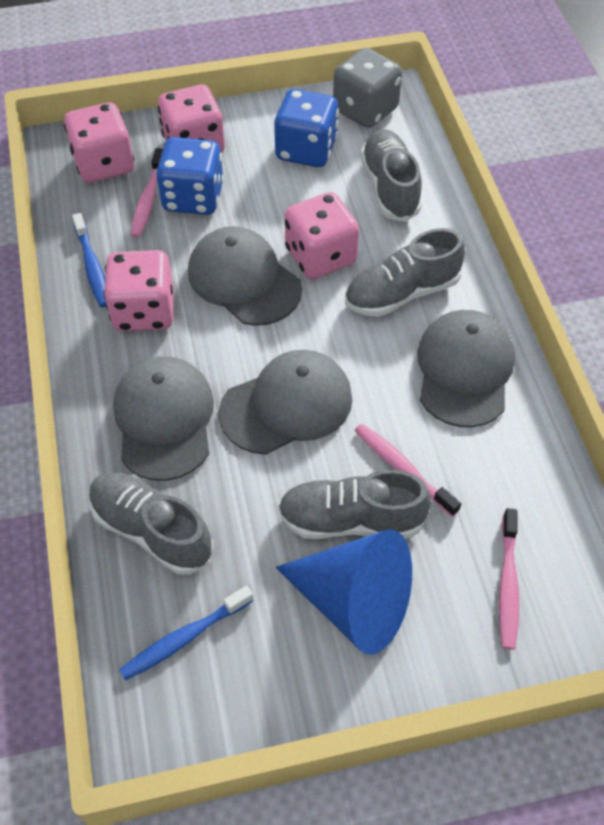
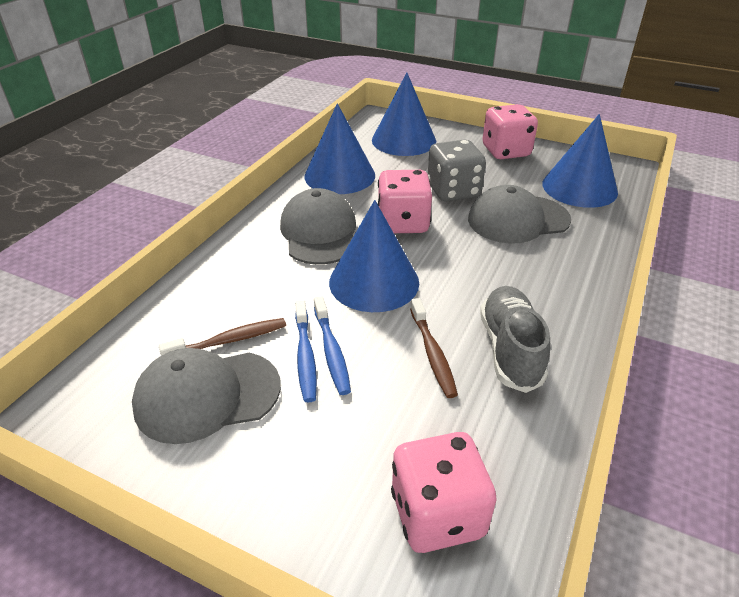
blue cone: [276,529,412,655] = 1 -> [304,103,375,194] [329,200,419,312] [372,73,436,156] [542,114,618,208] = 4
blue dice: [156,137,224,215] [274,89,339,167] = 2 -> none = 0
brown toothbrush: none = 0 -> [159,318,286,355] [410,298,458,398] = 2
grey cap: [113,356,214,481] [188,226,302,326] [219,350,352,455] [417,310,515,427] = 4 -> [132,348,281,444] [280,188,356,265] [468,185,571,244] = 3
grey shoe: [89,472,213,575] [278,470,431,539] [345,228,465,317] [360,129,422,222] = 4 -> [480,286,550,393] = 1
pink dice: [64,102,134,183] [103,250,174,332] [158,85,225,153] [285,192,359,279] = 4 -> [378,170,432,233] [391,432,497,553] [482,104,538,159] = 3
pink toothbrush: [130,148,163,238] [354,424,461,517] [499,508,519,650] = 3 -> none = 0

